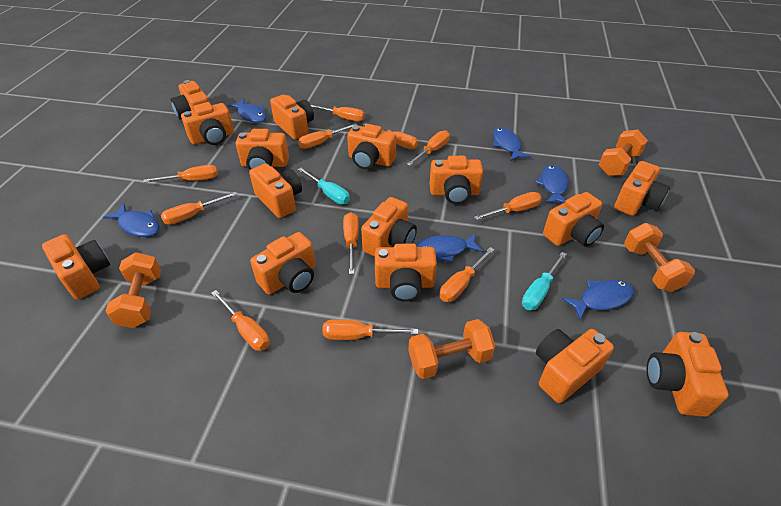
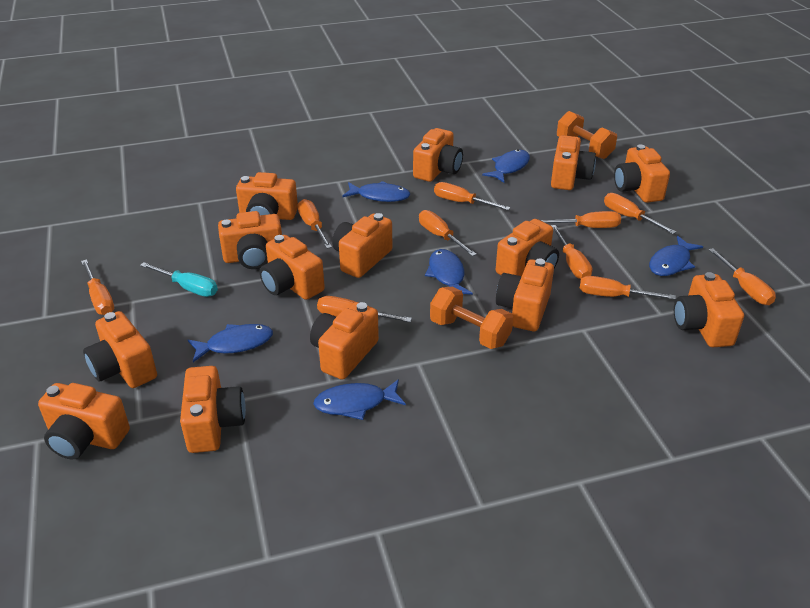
orange camera: [42,234,110,299] [171,80,210,120] [181,102,234,145] [236,129,289,170] [249,163,302,218] [250,232,316,295] [270,94,314,139] [347,124,396,169] [361,197,417,257] [375,244,437,302] [430,156,483,204] [536,329,614,403] [543,192,604,247] [614,161,670,216] [647,332,729,417] = 15 -> [38,383,130,460] [83,311,157,388] [180,366,246,453] [218,211,282,269] [236,172,298,220] [259,235,325,300] [310,302,379,380] [332,213,392,278] [413,128,463,182] [496,219,559,276] [496,259,554,331] [551,135,596,190] [614,144,670,203] [674,272,744,347] = 14
orange dumbbell: [105,252,161,328] [408,319,495,379] [599,130,648,176] [624,223,695,292] = 4 -> [430,287,513,349] [557,111,617,159] = 2
orange screwdriver: [143,165,218,183] [160,192,238,225] [211,290,270,351] [298,123,357,149] [311,105,365,121] [322,319,418,340] [343,212,359,274] [363,123,418,149] [407,130,450,166] [440,247,495,302] [474,192,542,220] = 11 -> [81,259,114,315] [298,199,332,249] [317,296,412,322] [419,210,477,256] [434,182,510,210] [540,211,621,228] [551,225,592,279] [579,276,676,300] [604,193,676,234] [709,248,776,305] = 10
turquoise screwdriver: [298,168,350,204] [522,252,567,310] = 2 -> [140,262,218,297] = 1

